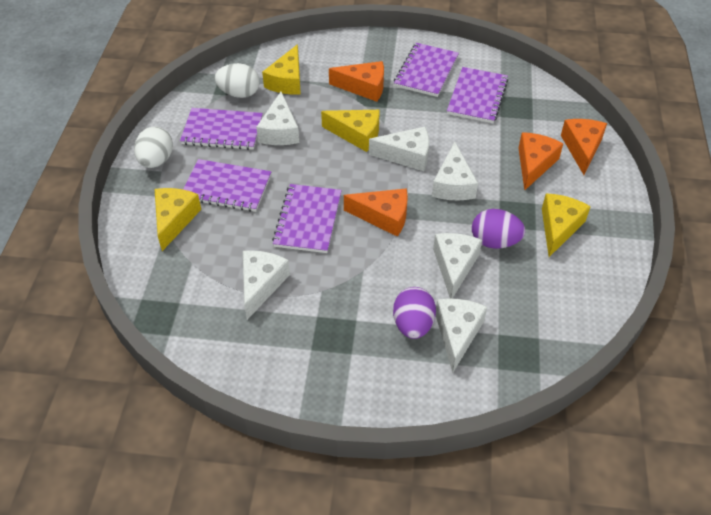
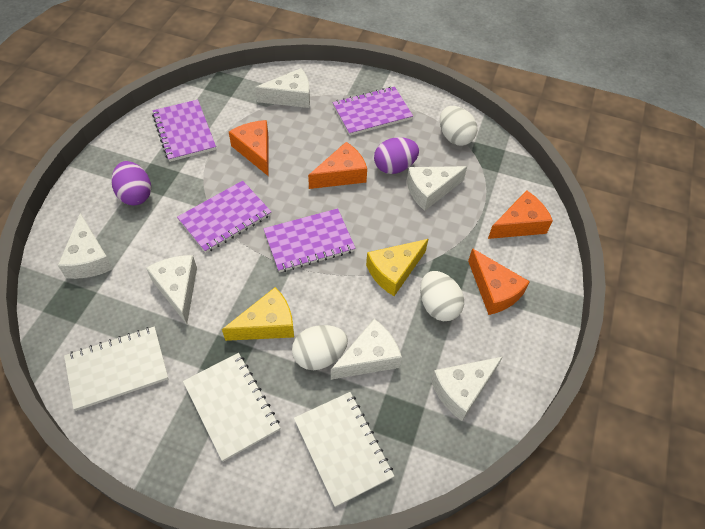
purple notebook: [180,108,263,150] [183,159,271,212] [272,184,342,253] [394,43,459,97] [447,67,508,123] = 5 -> [152,99,216,162] [177,181,271,253] [263,208,356,272] [333,86,413,136] = 4
white egg: [134,127,173,168] [215,63,260,98] = 2 -> [292,325,348,370] [420,271,464,321] [440,106,478,146] = 3
white notebook: none = 0 -> [64,327,168,411] [183,353,280,462] [294,392,394,507] = 3
yellow cheese: [155,188,201,251] [262,44,301,95] [321,110,380,152] [542,193,591,257] = 4 -> [222,287,294,341] [366,239,428,296] = 2

